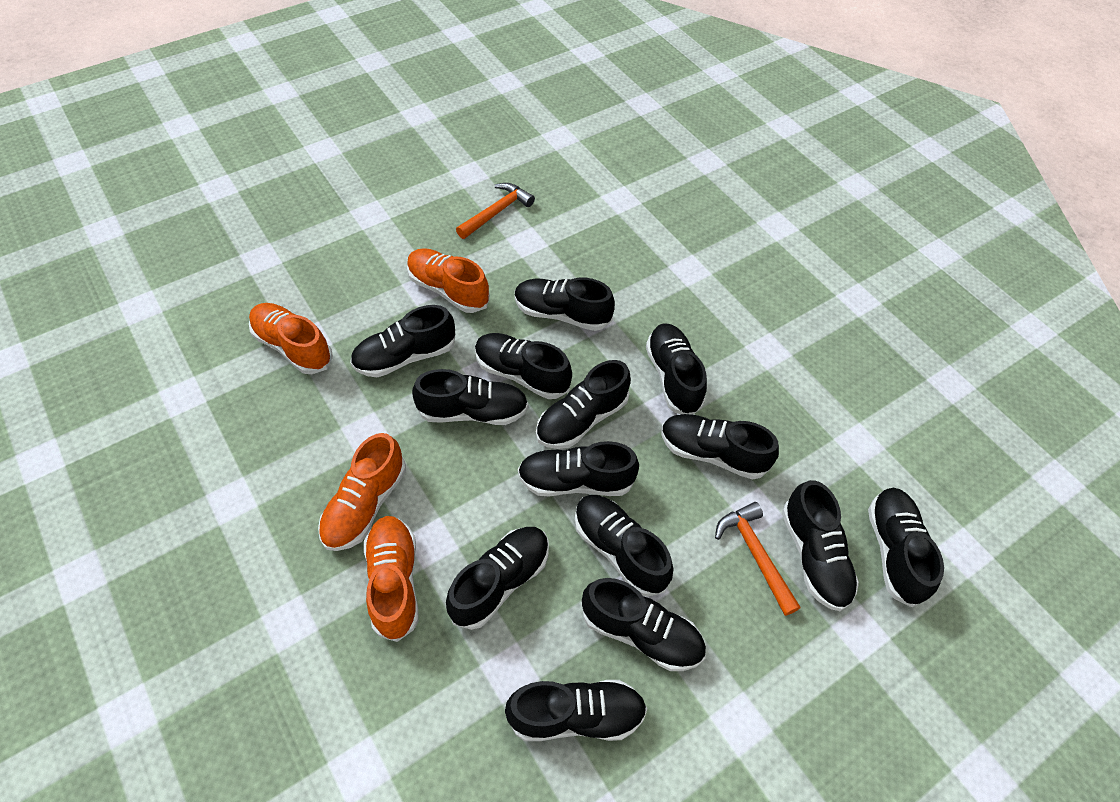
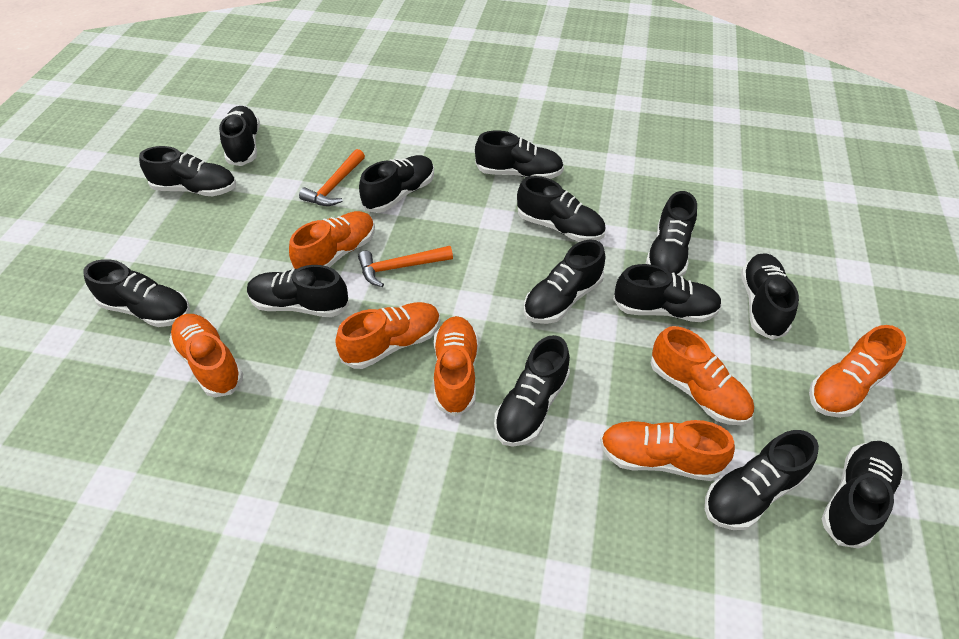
orange shoe: [249,303,333,374] [318,433,406,551] [364,516,419,642] [407,248,490,313] = 4 -> [169,314,243,397] [289,211,375,269] [335,302,440,369] [434,316,478,416] [600,420,735,481] [651,326,754,425] [809,325,906,418] = 7

